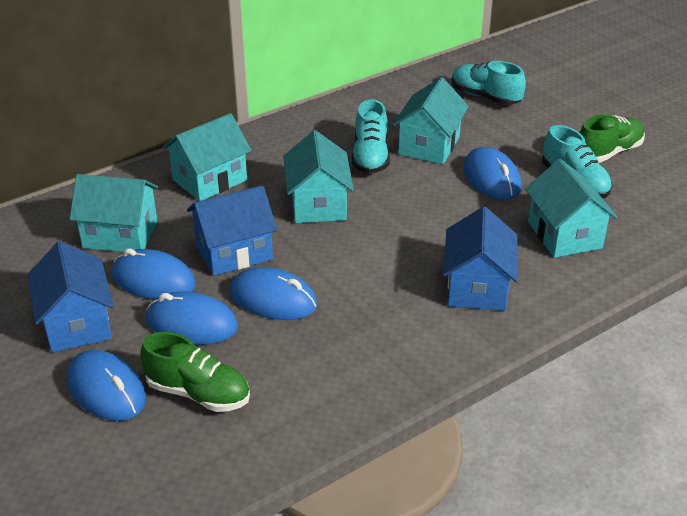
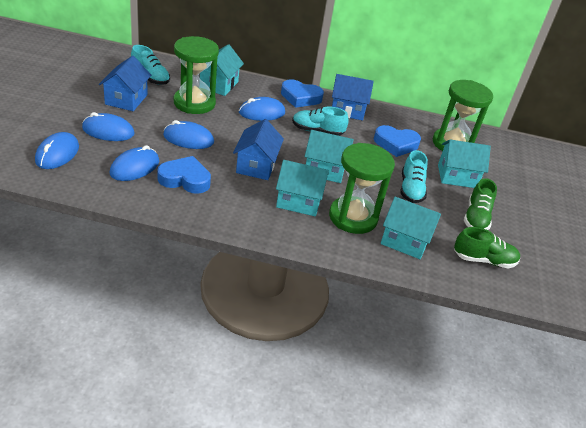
blue heart: none = 0 -> [157,156,211,194] [281,79,324,108] [374,125,421,157] = 3
green hourglass: none = 0 -> [174,36,219,114] [329,143,395,234] [433,80,493,151] = 3

